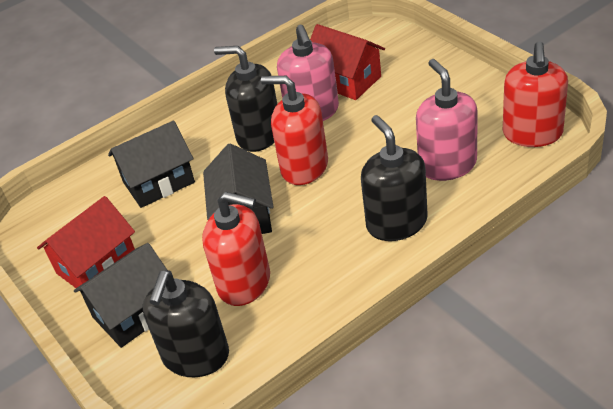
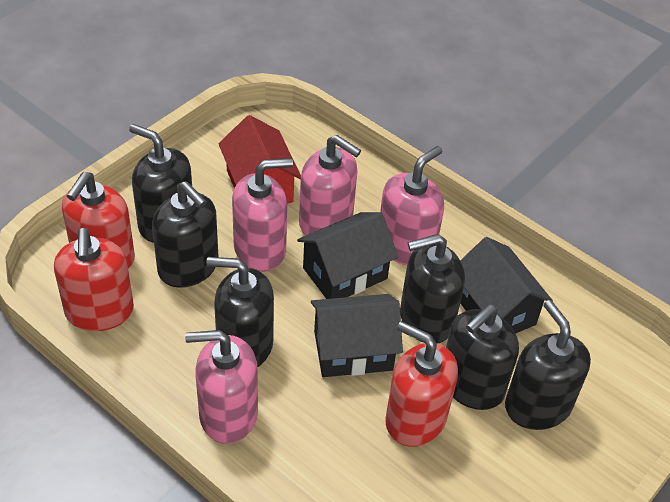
black soap dispenser: [142,270,229,377] [214,46,277,152] [361,115,428,241] = 3 -> [129,124,192,243] [152,181,218,288] [206,257,274,368] [400,234,465,344] [446,304,519,410] [505,300,591,430] = 6
pink soap dispenser: [277,25,339,121] [416,59,478,181] = 2 -> [185,330,258,444] [232,158,293,272] [299,135,361,236] [380,146,444,265] = 4
red house: [37,196,135,288] [310,24,385,100] = 2 -> [218,115,301,204] = 1

